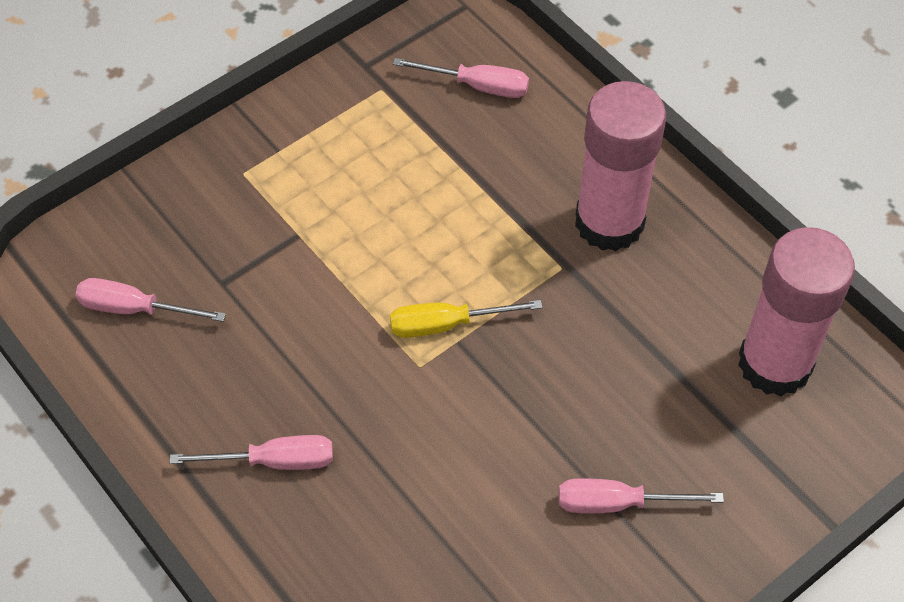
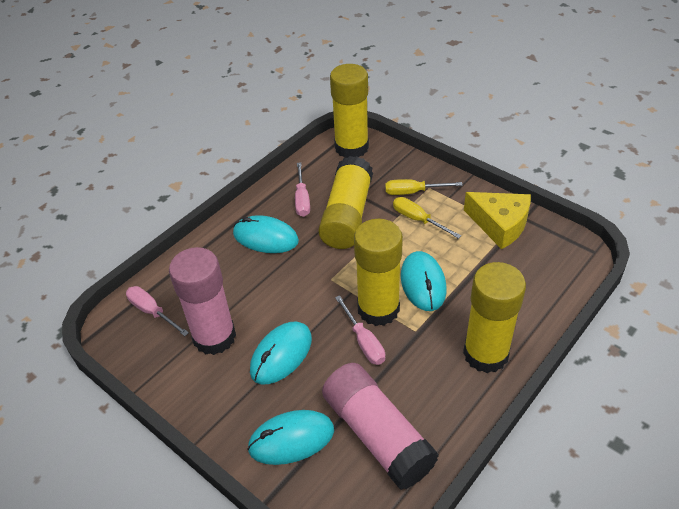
pink screwdriver: [75,278,226,322] [170,435,333,470] [393,58,529,98] [559,478,724,513] = 4 -> [126,286,189,336] [295,162,310,217] [335,295,385,365] = 3
turquoise mouse: none = 0 -> [233,215,299,253] [247,410,334,465] [250,322,312,384] [401,251,446,311] = 4
yellow cheese: none = 0 -> [464,192,531,249] = 1
yellow glue stick: none = 0 -> [318,156,373,249] [330,64,369,158] [354,219,403,326] [463,262,526,373] = 4
yellow screwdriver: [390,300,543,338] = 1 -> [385,179,463,195] [393,197,461,239] = 2

